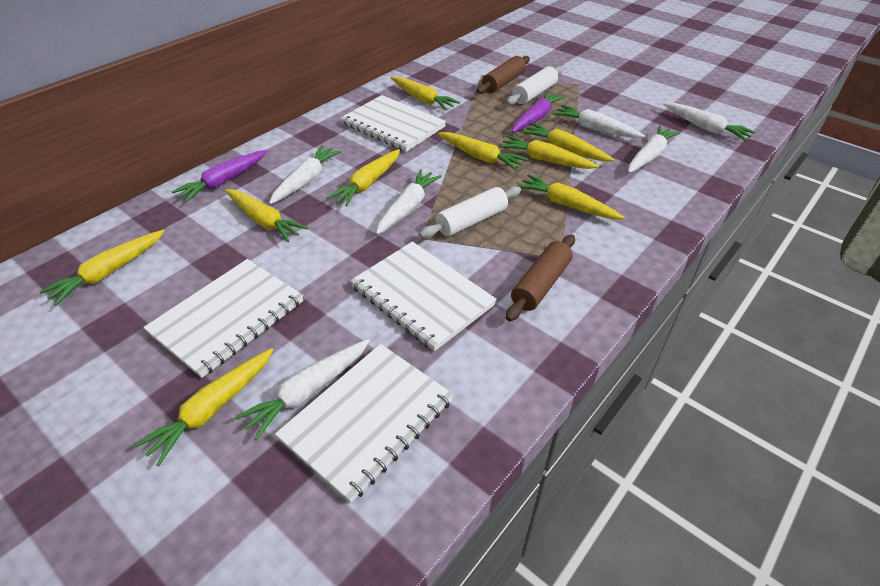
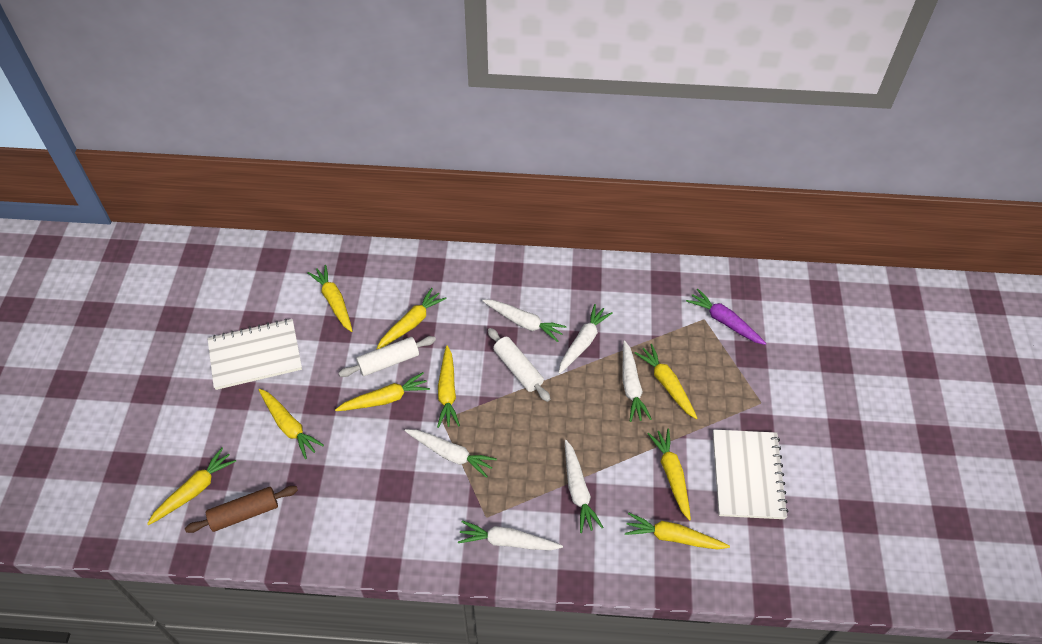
brown rolling pin: [476,56,530,94] [506,234,575,321] = 2 -> [185,486,298,533] = 1
purple carrot: [172,150,267,202] [512,91,566,132] = 2 -> [686,289,766,345] = 1
white notebook: [143,259,303,378] [275,344,454,503] [341,95,446,152] [350,242,497,351] = 4 -> [207,319,302,390] [713,429,788,519] = 2

